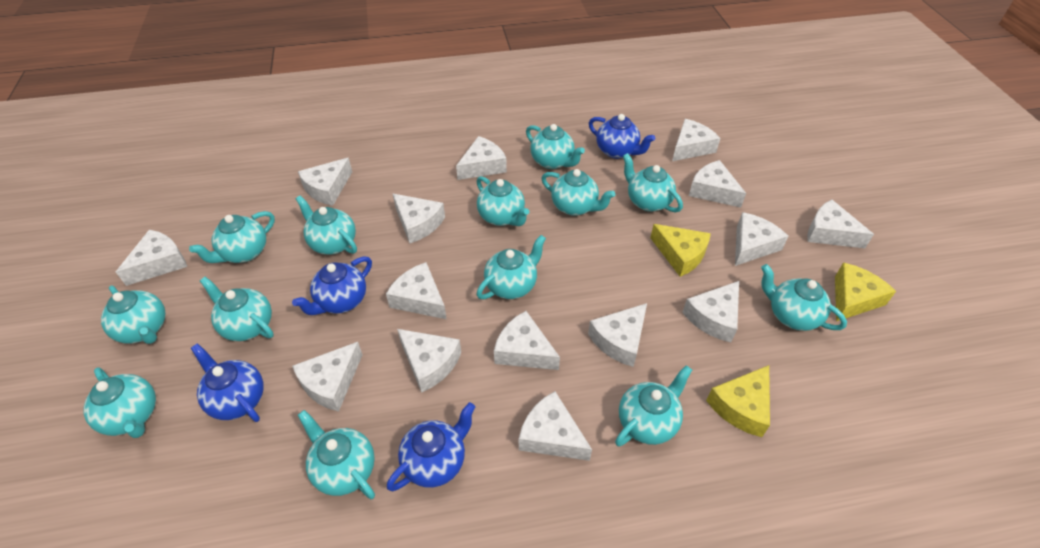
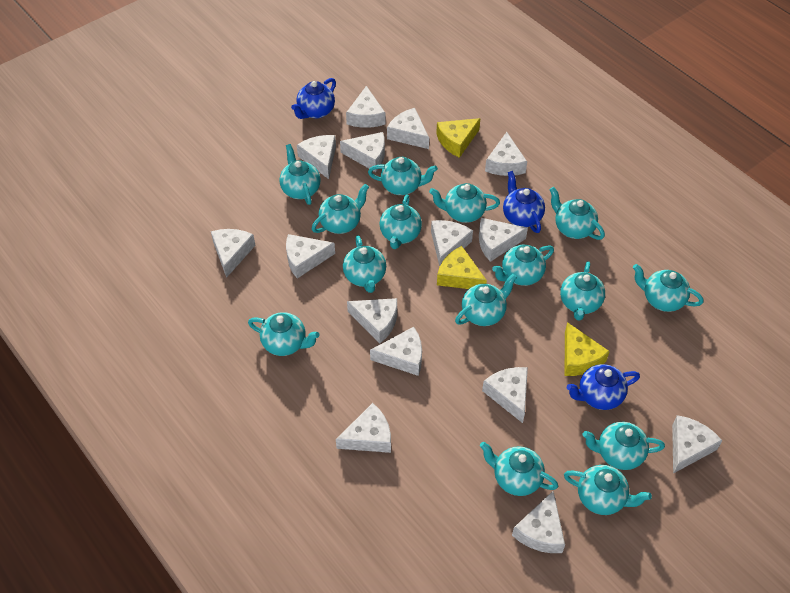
blue teapot: [191,343,264,422] [292,256,372,315] [387,402,475,491] [589,114,655,159] = 4 -> [291,78,336,119] [503,171,545,233] [567,364,640,410] = 3
turquoise teapot: [84,367,156,438] [101,286,166,344] [189,211,275,263] [200,277,274,341] [296,195,357,255] [298,410,375,499] [477,176,529,226] [477,235,546,299] [526,124,585,169] [541,169,615,216] [615,365,692,447] [623,153,683,212] [761,264,847,331] = 13 -> [248,312,320,356] [279,144,320,205] [312,184,369,234] [343,235,386,293] [368,157,438,195] [379,195,422,249] [429,183,500,223] [455,274,517,326] [480,442,558,496] [492,245,554,286] [549,187,605,240] [560,261,605,321] [564,465,652,515] [583,422,665,470] [633,264,704,312] = 15

